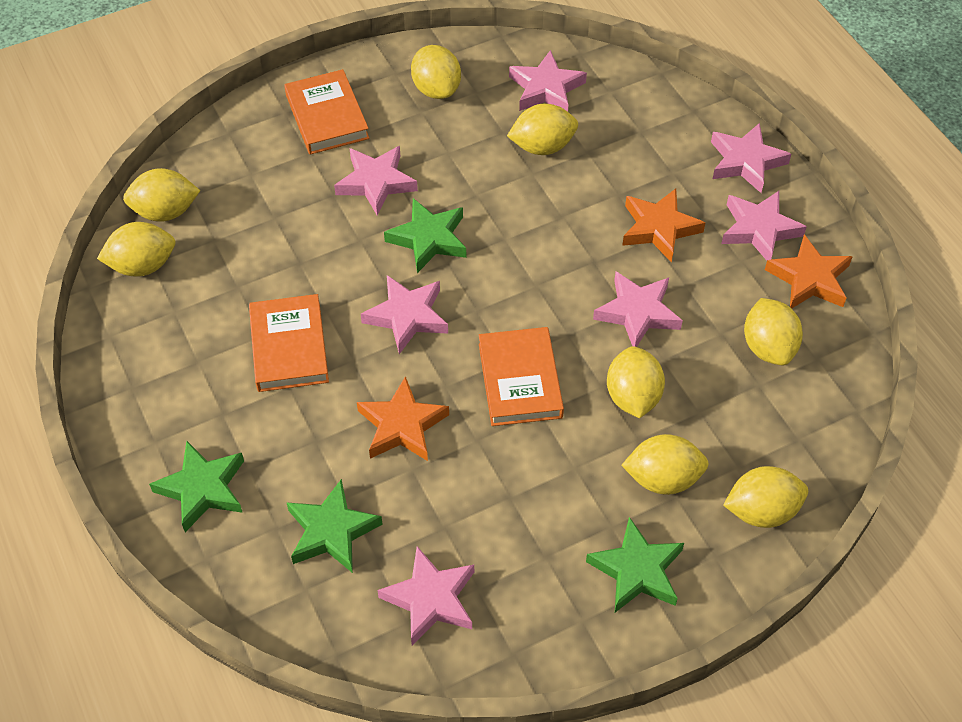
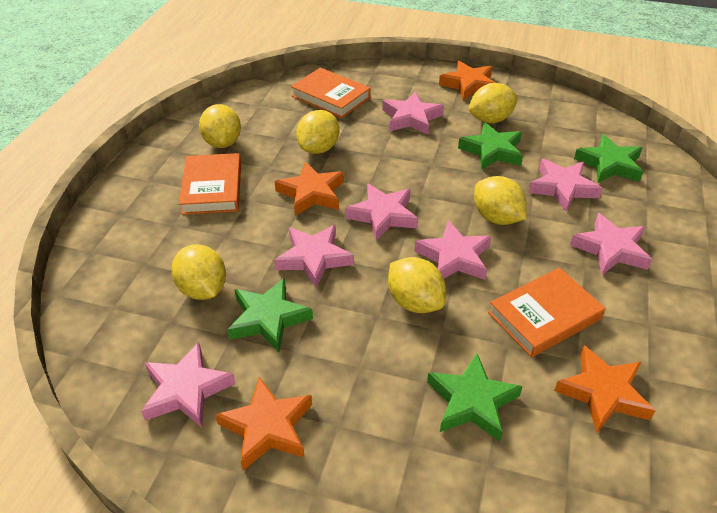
orange star: [357,376,449,461] [622,189,705,263] [765,234,853,309] = 3 -> [215,377,312,471] [275,162,344,216] [439,61,495,101] [554,346,656,433] = 4
yellow lemon: [97,222,176,277] [123,168,200,222] [411,45,461,99] [507,104,578,155] [607,346,665,418] [621,434,709,495] [723,466,808,528] [744,298,803,365] = 8 -> [172,244,226,300] [199,104,241,148] [296,110,339,154] [388,257,446,313] [469,83,518,123] [474,176,527,225] = 6

